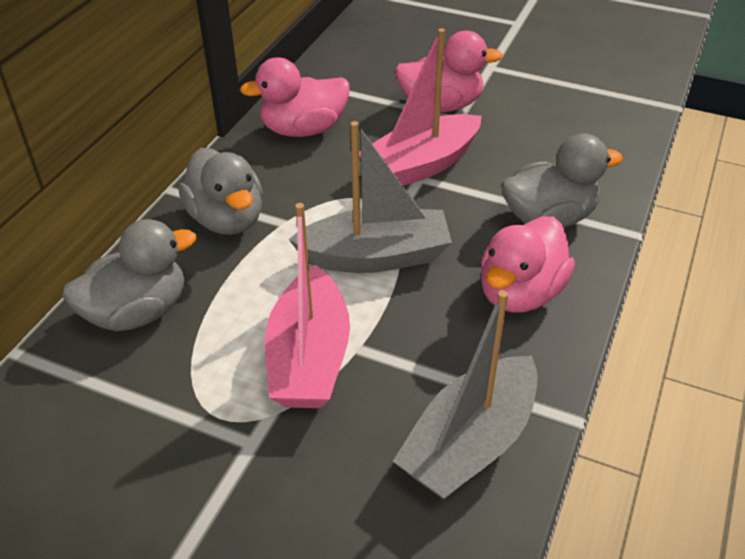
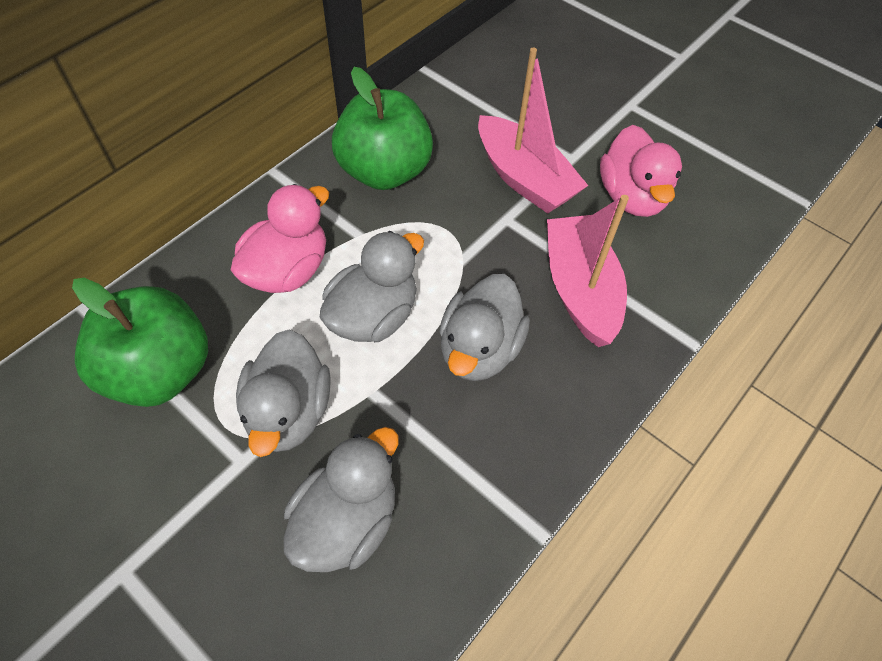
green apple: none = 0 -> [72,278,208,407] [332,67,433,190] = 2
grey boat: [289,121,452,273] [393,290,538,500] = 2 -> none = 0
grey duck: [62,219,196,331] [179,148,263,235] [501,133,623,228] = 3 -> [236,330,331,457] [283,427,398,572] [320,231,424,342] [439,274,530,381] = 4
pink duck: [240,57,350,137] [395,31,503,112] [481,216,575,313] = 3 -> [231,184,329,293] [600,125,682,217] = 2

